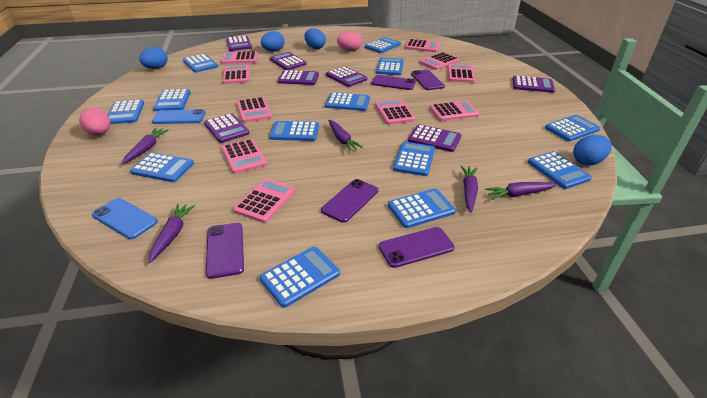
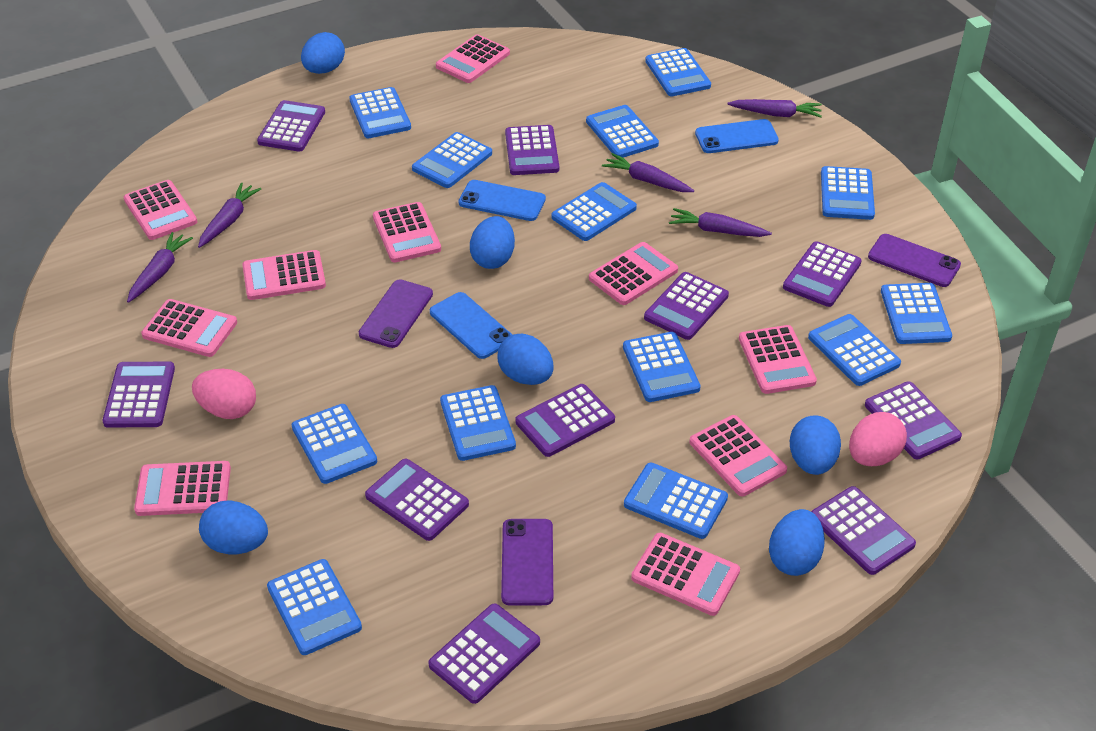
blue egg: [139,47,168,69] [261,31,285,51] [304,28,326,49] [573,135,612,166] = 4 -> [199,500,268,555] [301,32,345,74] [470,216,515,269] [497,334,554,385] [769,509,825,576] [790,415,841,475] = 6
blue phone: [92,198,158,239] [152,109,205,124] = 2 -> [430,292,512,359] [458,180,546,221] [695,119,779,153] = 3
purple calculator: [204,113,250,143] [226,35,252,51] [270,52,307,70] [278,70,319,85] [326,66,367,87] [408,124,461,152] [512,76,555,93] = 7 -> [102,361,175,428] [257,100,325,152] [365,459,469,541] [428,603,540,704] [505,125,559,175] [515,384,615,457] [644,272,729,340] [783,241,862,307] [811,486,916,575] [865,381,962,459] = 10
purple phone: [206,223,244,279] [321,179,378,223] [371,75,416,90] [379,227,455,268] [411,70,445,90] = 5 -> [359,279,433,348] [501,519,553,606] [868,234,961,287] = 3

